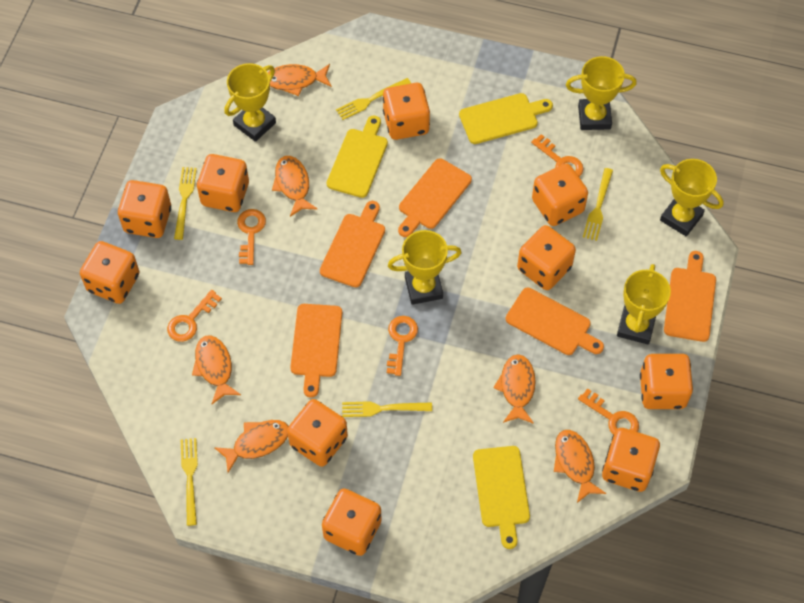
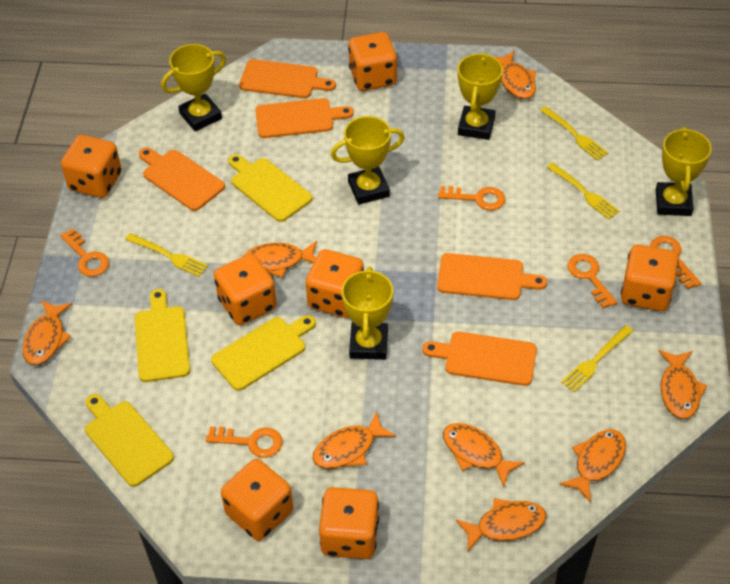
orange dice: [80,241,139,304] [118,180,171,238] [197,154,249,212] [287,399,348,467] [322,488,382,556] [383,83,430,140] [517,225,576,290] [532,164,588,226] [602,428,660,492] [640,354,693,409] = 10 -> [61,135,122,198] [214,254,277,325] [221,459,293,541] [306,249,364,318] [319,487,379,559] [348,32,397,91] [621,244,679,311] = 7
orange fish: [192,335,241,404] [214,420,289,473] [268,64,332,96] [272,156,317,217] [493,354,536,424] [554,430,606,503] = 6 -> [23,300,72,365] [244,241,317,278] [313,412,396,469] [443,423,525,487] [456,498,547,551] [494,51,536,99] [559,429,626,503] [659,350,708,419] = 8
yellow cutting board: [327,115,388,198] [459,93,553,144] [473,446,530,549] = 3 -> [85,394,174,487] [135,289,190,382] [211,315,316,391] [228,154,312,222] = 4
yellow fork: [174,167,197,240] [181,438,198,526] [336,78,411,120] [342,401,432,417] [583,168,613,241] = 5 -> [125,233,208,277] [540,106,608,161] [547,162,620,219] [561,325,633,393] = 4

